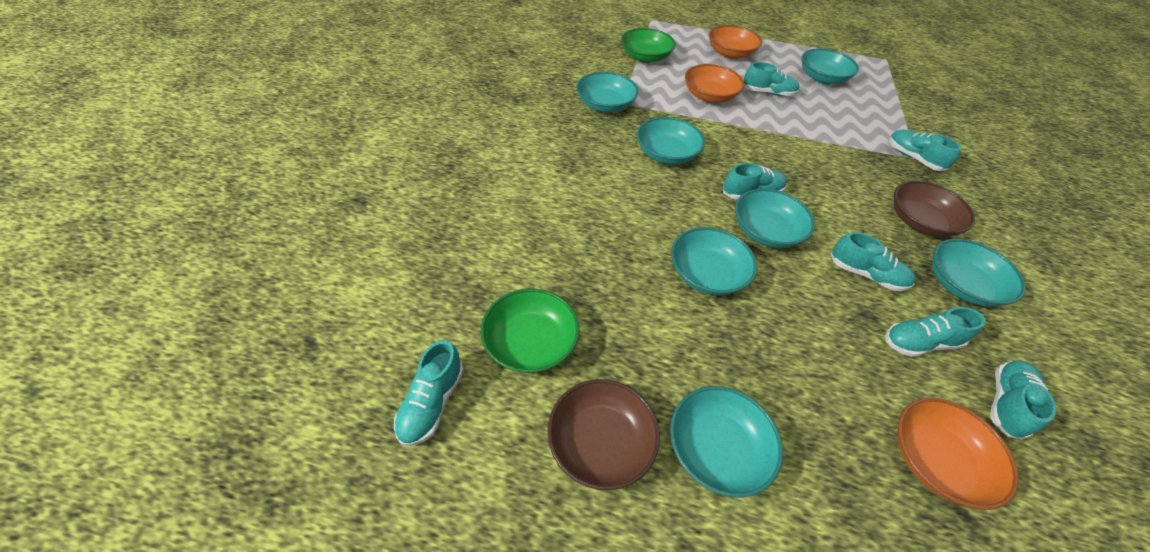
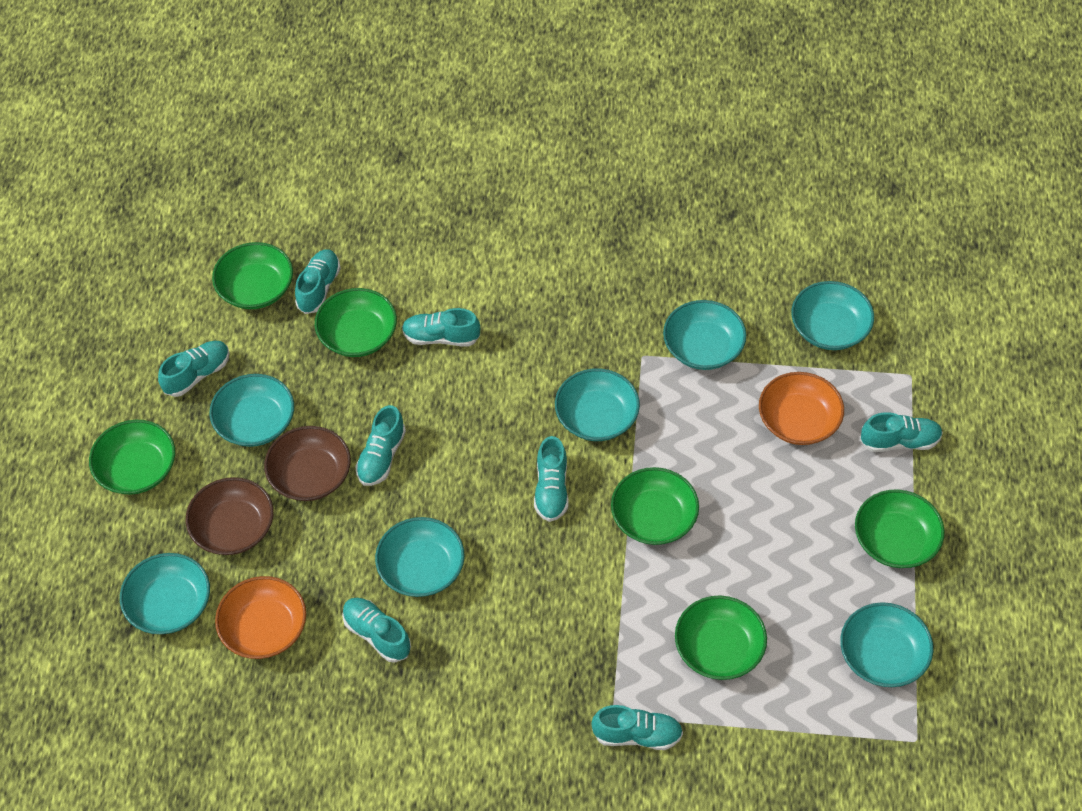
green bowl: [481,288,579,373] [621,28,676,63] = 2 -> [89,420,175,494] [212,242,293,309] [315,288,397,357] [611,467,699,545] [675,595,767,680] [855,489,945,568] = 6
orange bowl: [685,64,745,103] [709,25,762,59] [897,398,1019,510] = 3 -> [215,576,306,659] [759,372,844,445] = 2
turquoise shoe: [394,340,464,446] [723,163,787,200] [744,62,800,96] [831,232,916,291] [885,307,986,357] [889,130,962,171] [990,361,1056,439] = 7 -> [158,341,230,397] [295,249,341,314] [342,598,411,663] [355,405,406,486] [402,308,480,347] [534,436,569,522] [591,705,683,750] [861,412,943,452] = 8

